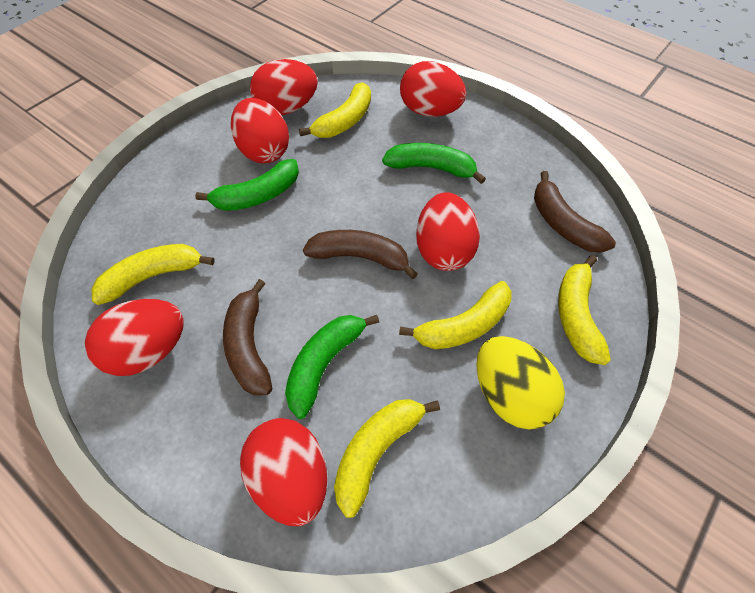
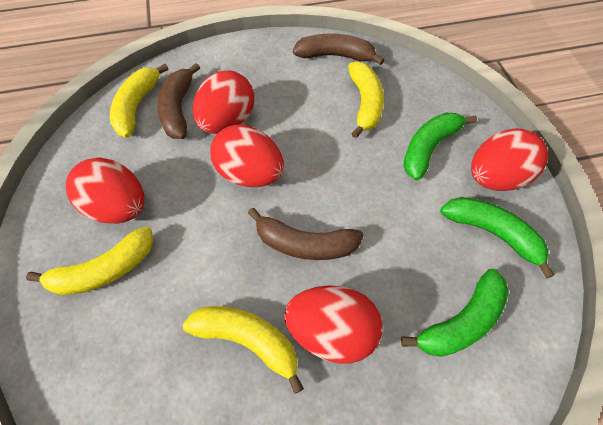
red egg: [85,299,184,376] [231,98,289,163] [240,418,327,526] [250,59,318,115] [400,61,466,117] [416,192,480,271] = 6 -> [66,158,144,224] [193,70,254,134] [210,125,284,187] [284,285,383,364] [471,128,548,191] = 5
yellow banana: [92,244,215,305] [299,82,371,138] [334,399,440,518] [399,281,512,349] [558,255,611,365] = 5 -> [26,226,153,295] [110,64,169,138] [183,306,304,394] [348,61,384,138] = 4
yellow egg: [476,336,565,429] = 1 -> none = 0

